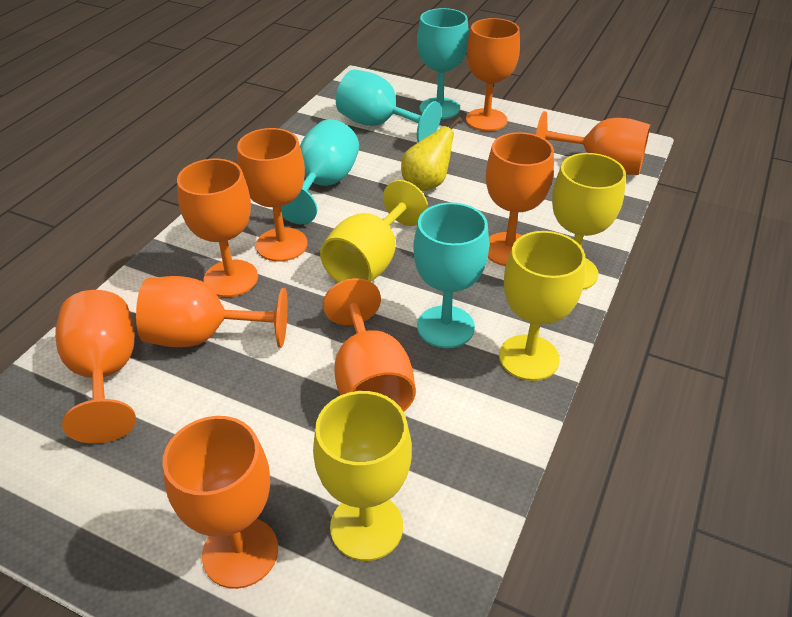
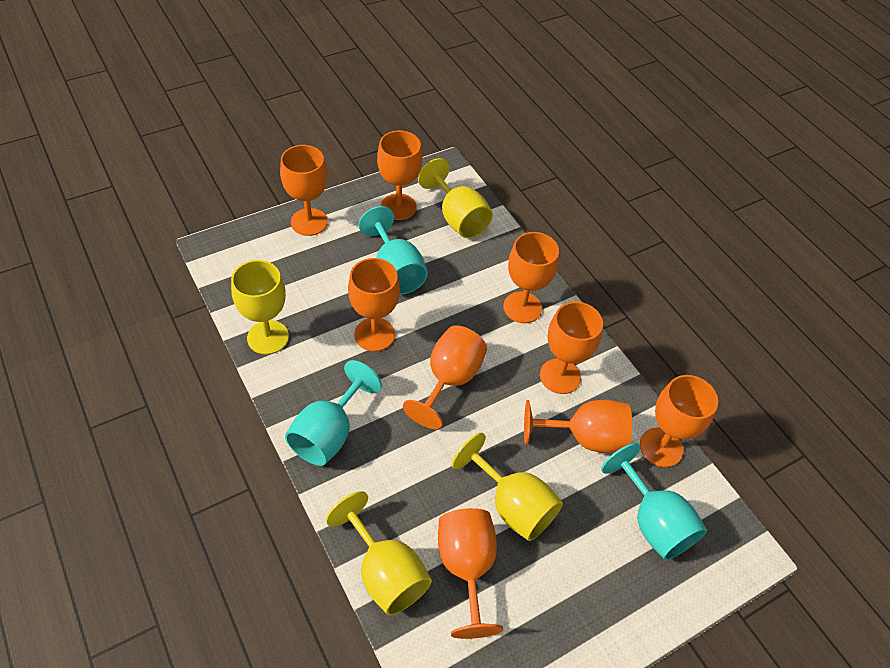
turquoise goblet: [281,119,359,224] [336,69,442,142] [413,203,489,348] [417,8,469,119] = 4 -> [285,360,382,466] [359,206,428,294] [601,443,707,560] = 3
yellow pear: [401,117,462,191] = 1 -> none = 0

